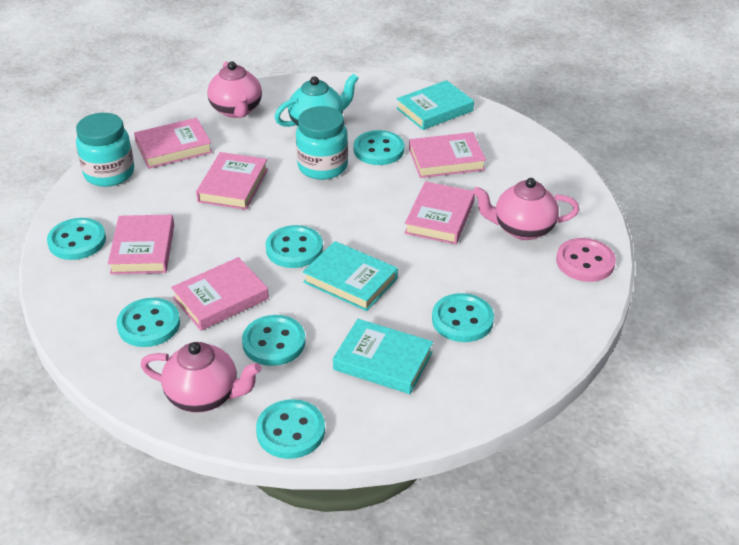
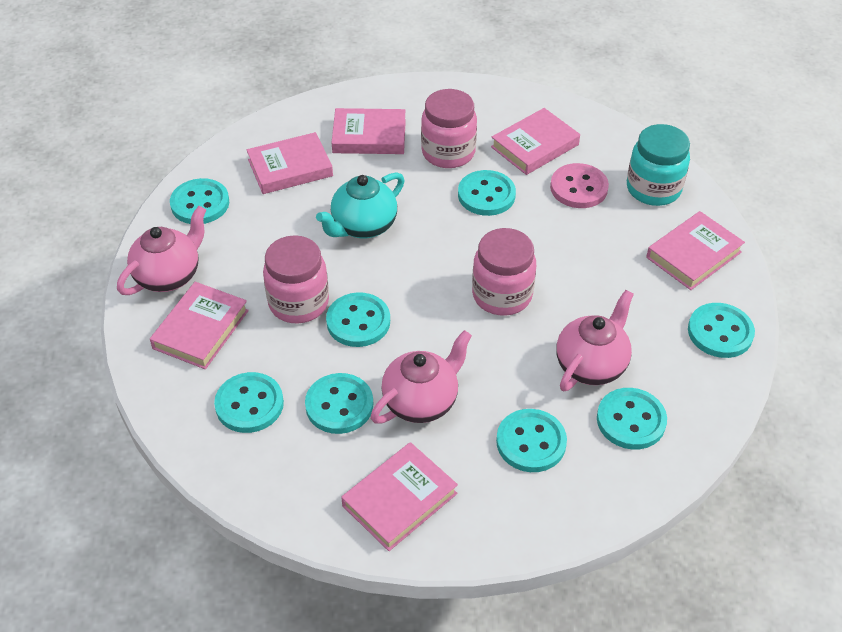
pink jar: none = 0 -> [263,235,329,323] [421,89,477,168] [472,228,536,316] = 3
turquoise book: [303,241,398,311] [333,319,433,394] [396,80,474,130] = 3 -> none = 0
turquoise button: [47,218,106,260] [116,298,180,347] [242,315,306,366] [256,399,325,459] [266,225,323,268] [354,130,404,165] [432,293,494,342] = 7 -> [170,178,229,224] [214,372,284,433] [305,373,373,434] [326,292,390,347] [458,170,516,216] [496,409,567,472] [597,388,667,450] [688,303,755,358] = 8
turquoise jar: [76,113,134,187] [296,106,348,180] = 2 -> [627,124,690,206] = 1

